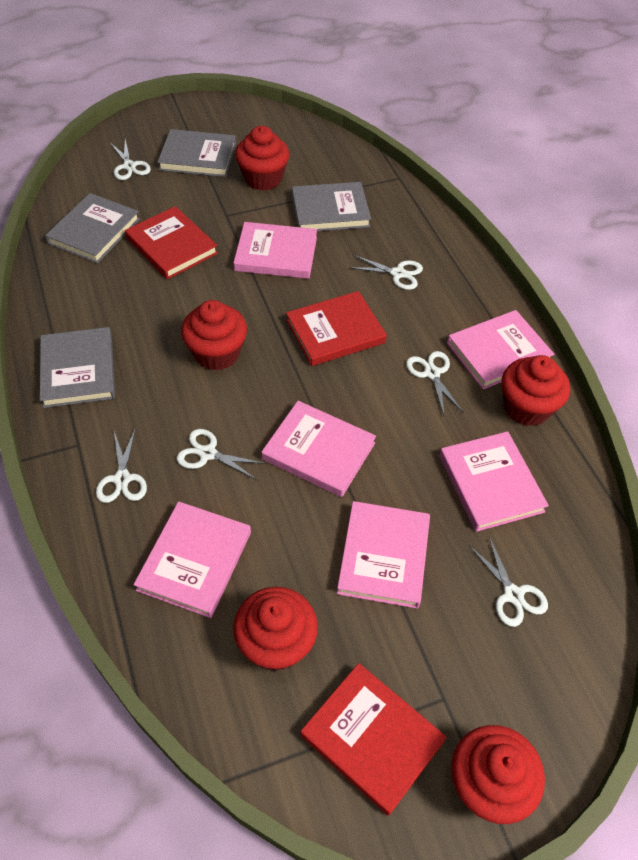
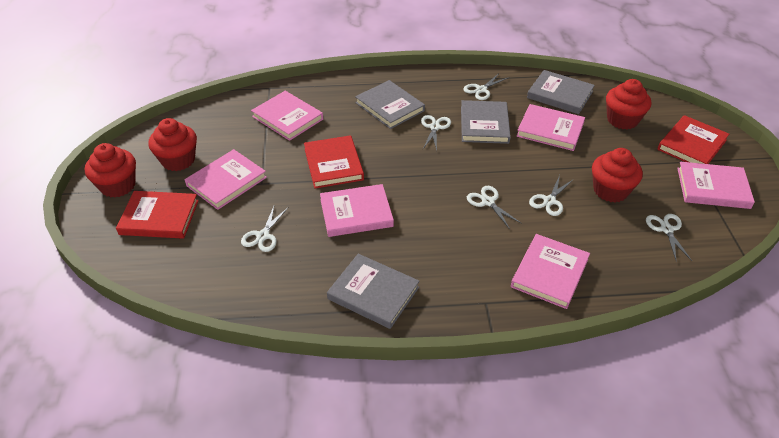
red cupcake: [181,300,247,370] [233,587,318,671] [235,126,289,191] [451,725,545,824] [502,355,570,426] = 5 -> [85,143,136,198] [148,118,197,171] [592,148,643,202] [606,79,651,129] = 4

